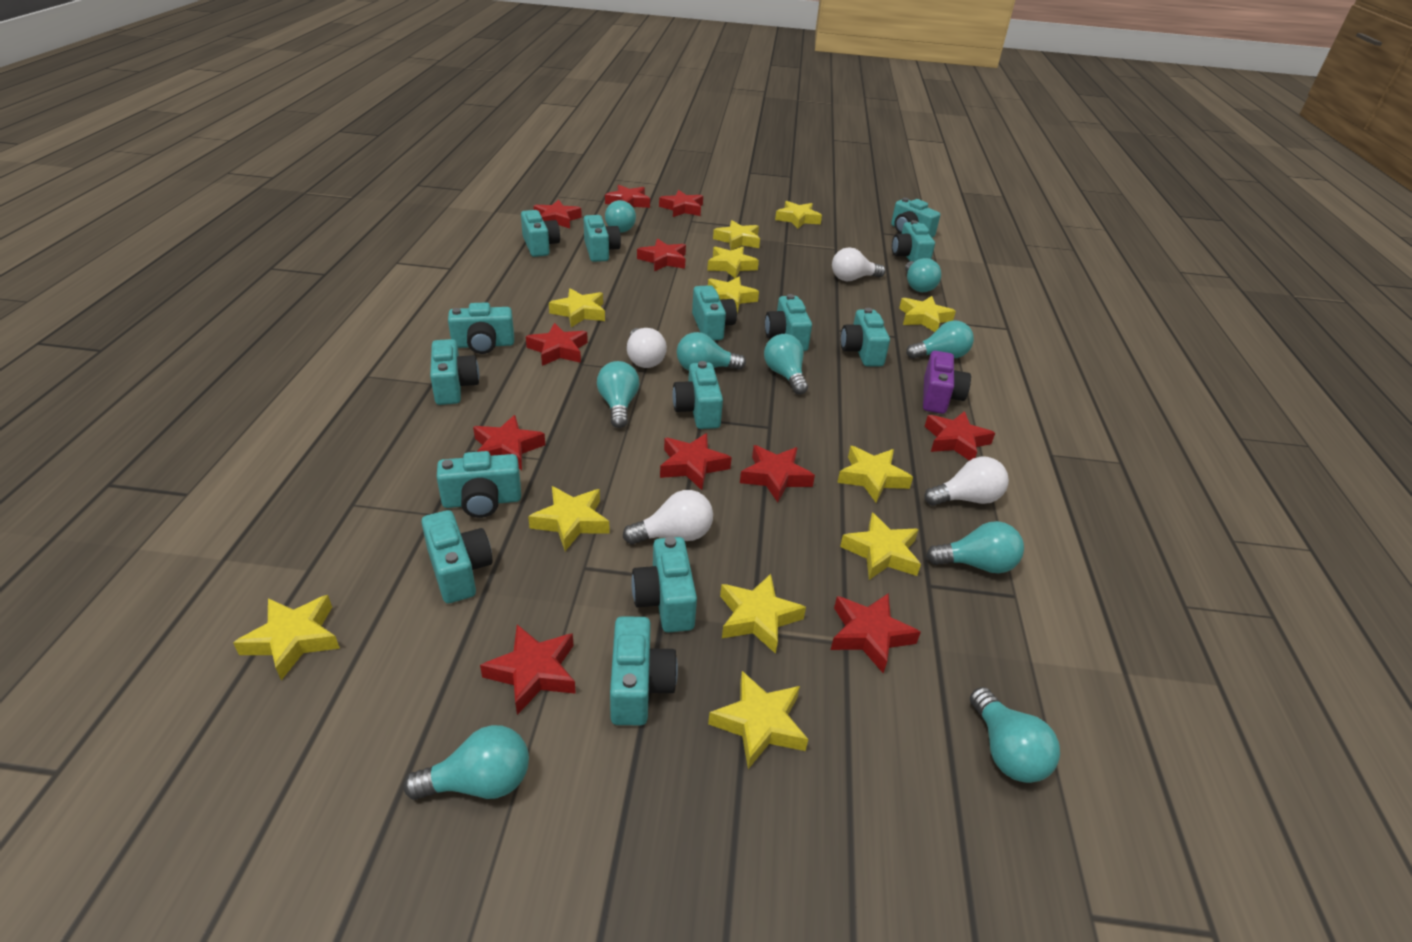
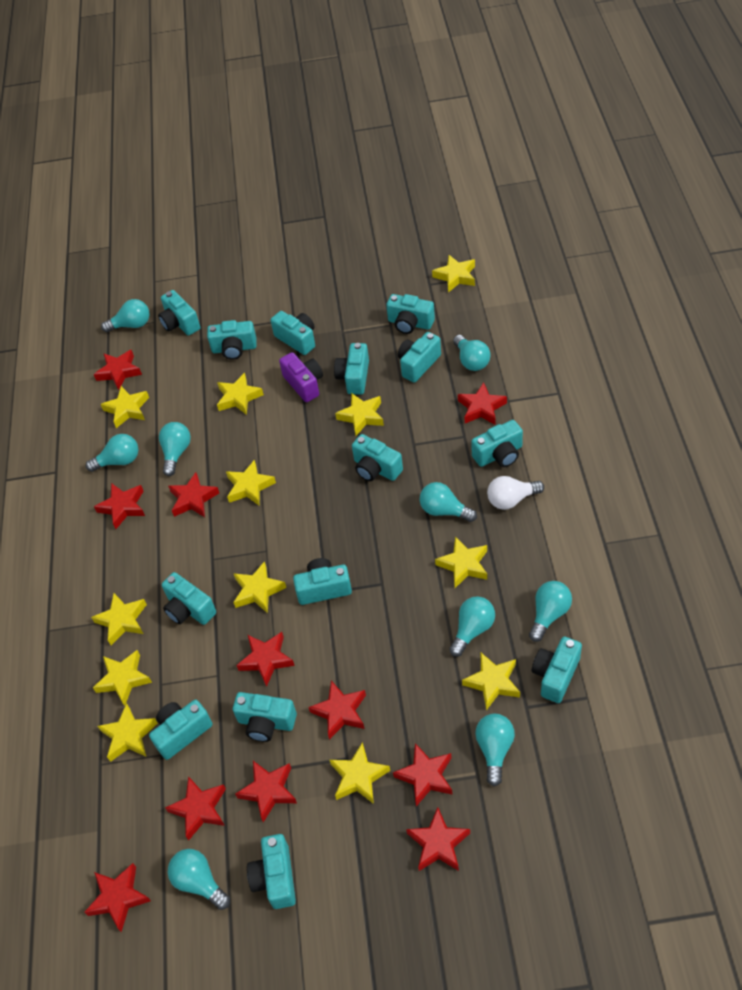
white light bulb: [623,490,713,545] [627,328,667,368] [832,247,886,281] [924,457,1009,506] = 4 -> [487,476,544,510] = 1

